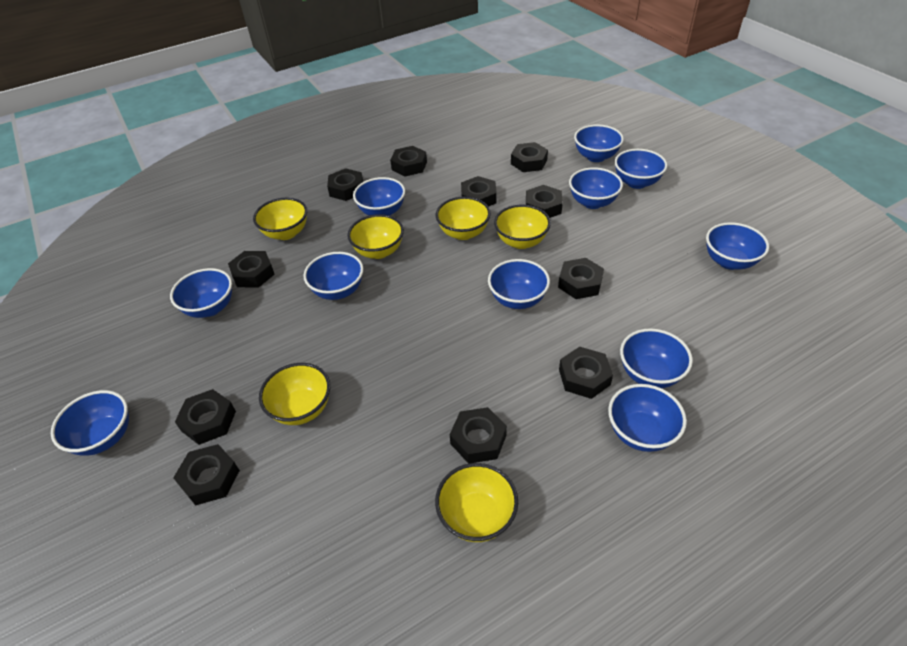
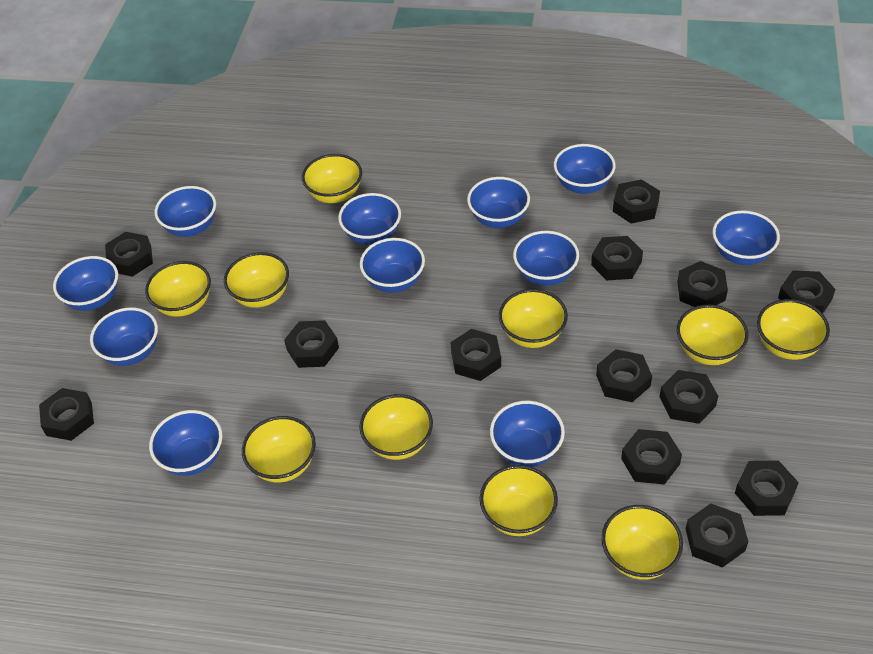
black nut: [173,444,240,505] [175,389,236,445] [228,251,275,288] [327,168,363,201] [390,146,427,177] [450,407,507,464] [461,176,497,207] [511,142,548,172] [526,185,563,218] [558,258,604,299] [559,347,613,399] = 11 -> [39,388,94,441] [105,232,153,277] [284,320,339,368] [450,329,501,381] [591,236,643,280] [596,349,652,402] [613,179,660,224] [621,429,682,485] [659,370,718,424] [677,261,728,307] [686,504,748,568] [735,460,799,516] [778,270,836,313] = 13
yellow bowl: [253,198,307,240] [259,363,330,425] [347,214,404,259] [435,463,518,542] [436,197,491,240] [494,205,551,249] = 6 -> [145,261,211,317] [224,252,289,308] [242,416,316,483] [302,154,362,203] [359,394,433,460] [480,465,558,536] [499,289,568,348] [601,505,683,580] [677,305,748,365] [757,299,830,360] = 10

